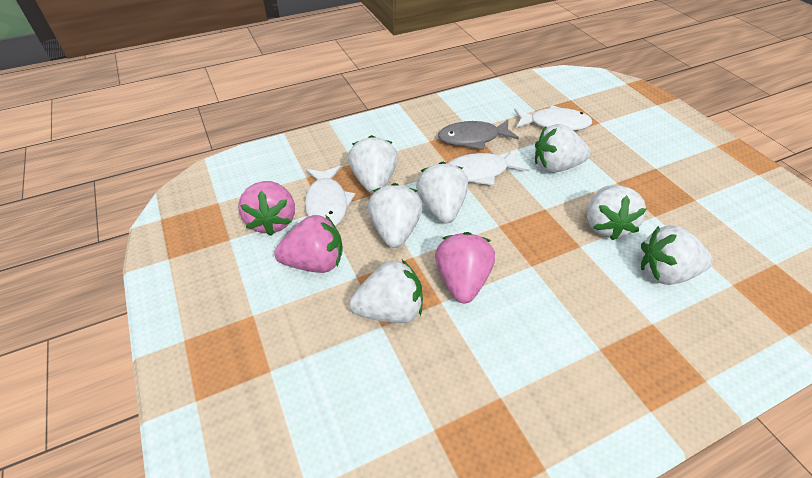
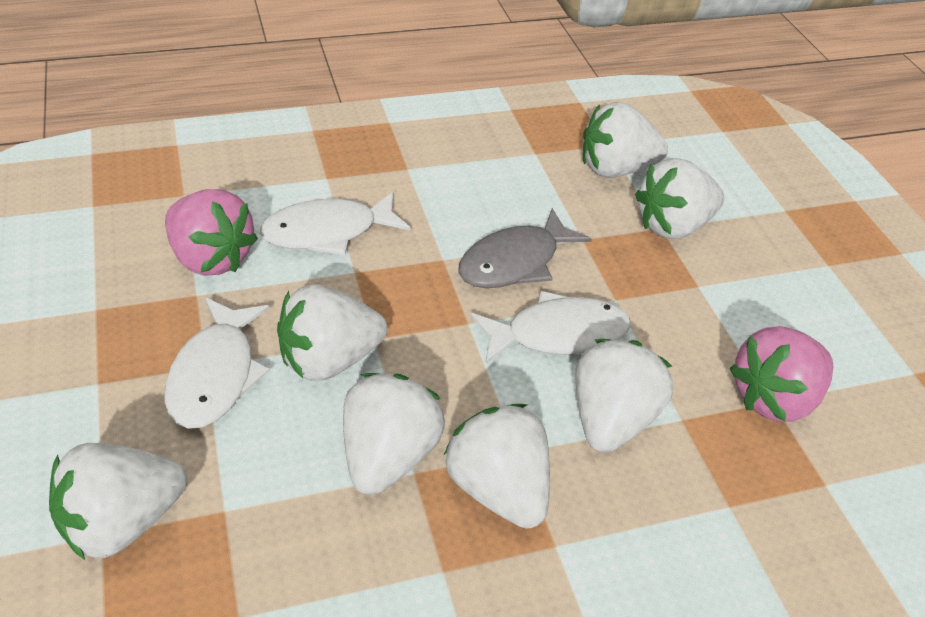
pink strawberry: [238,181,295,236] [274,215,342,273] [435,232,495,303] = 3 -> [165,189,258,276] [730,326,833,422] = 2

